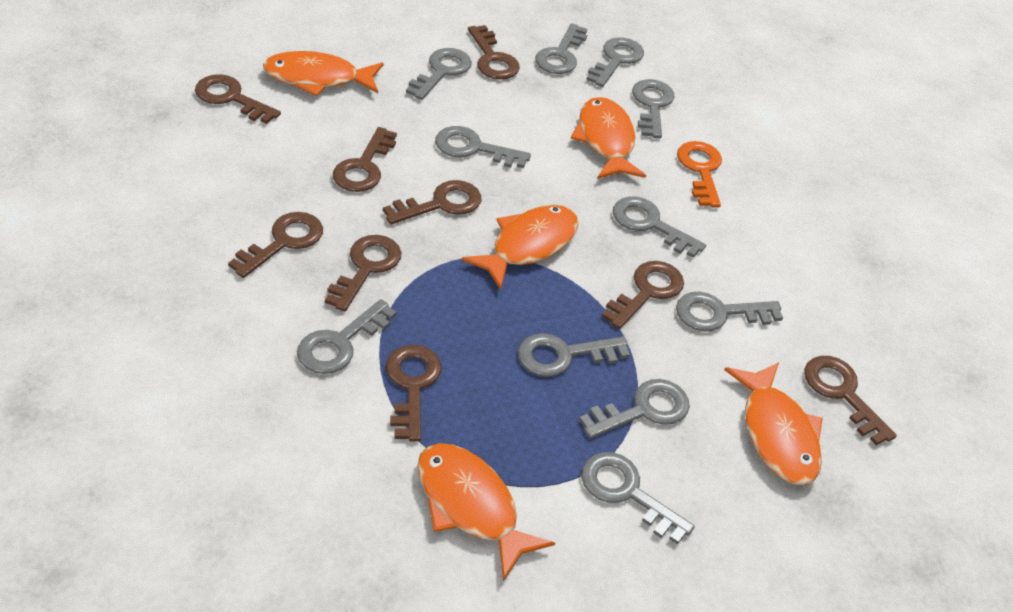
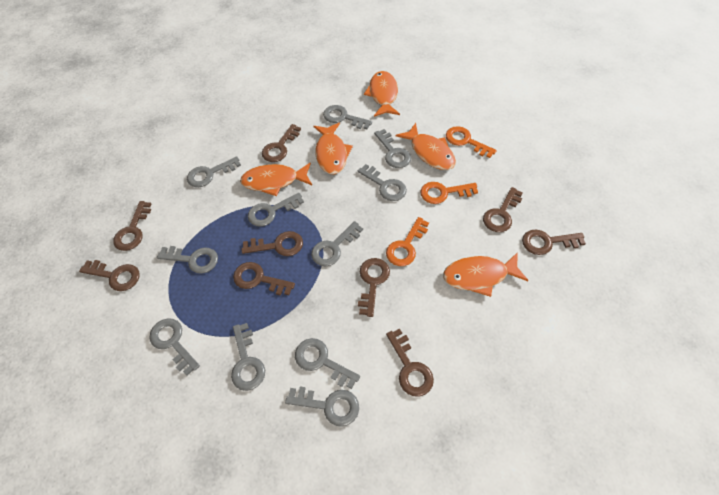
orange key: [677,141,722,207] = 1 -> [386,217,429,266] [420,182,478,204] [446,126,497,158] = 3

